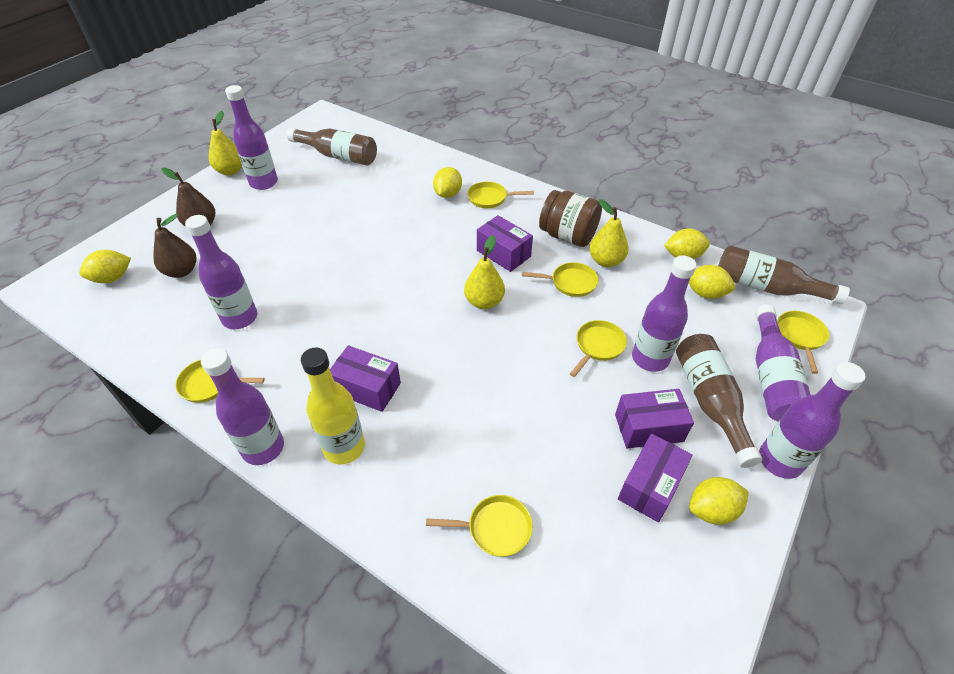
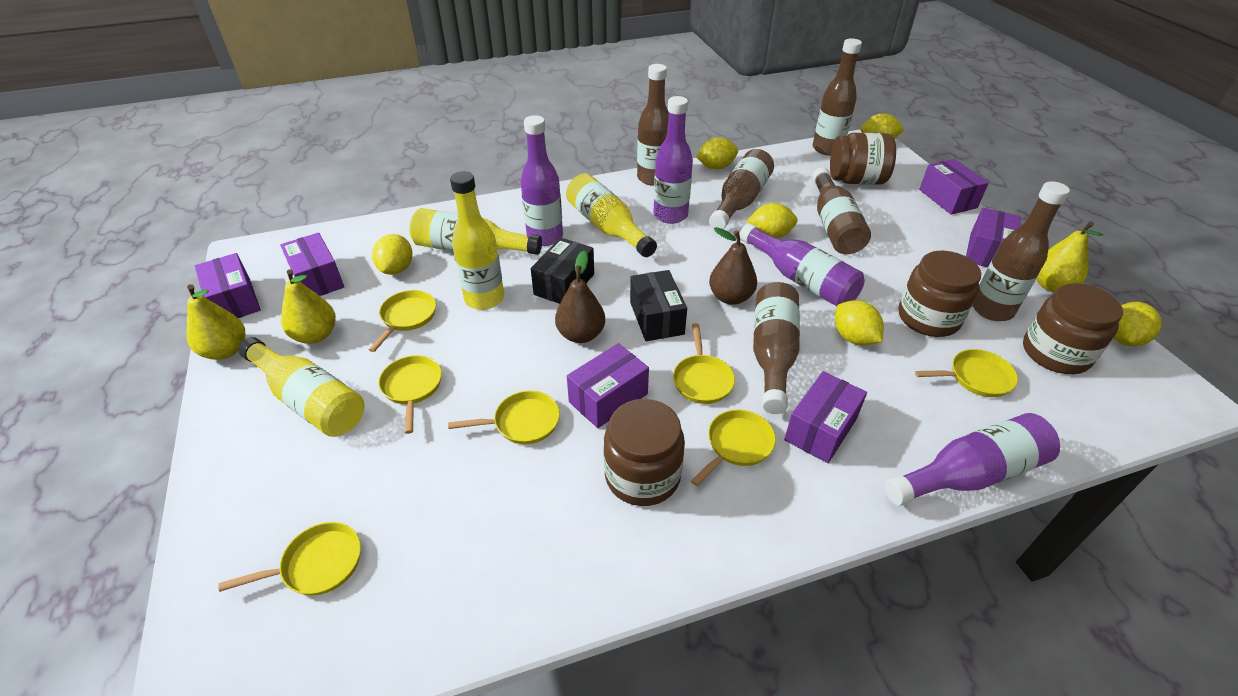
black box: none = 0 -> [531,238,594,304] [630,270,687,341] = 2
brown bottle: [287,128,377,166] [676,334,762,468] [718,245,850,304] = 3 -> [637,64,669,186] [709,149,774,229] [753,282,800,414] [812,167,871,254] [813,38,862,155] [973,181,1070,321] = 6
brown jar: [539,190,602,247] = 1 -> [604,399,685,506] [830,133,896,185] [898,251,981,337] [1023,283,1123,374] = 4
purple bottle: [185,215,257,329] [201,348,284,465] [225,85,278,190] [632,256,697,372] [755,305,811,421] [759,362,866,479] = 6 -> [521,115,563,246] [653,96,693,224] [740,223,865,306] [884,413,1060,506] = 4
purple box: [330,345,401,412] [477,215,533,272] [615,389,694,448] [618,434,692,522] = 4 -> [195,253,261,318] [280,233,344,296] [567,343,649,428] [784,371,867,463] [919,159,989,215] [966,208,1021,267] = 6
yellow bottle: [301,347,365,465] = 1 -> [238,337,364,437] [410,208,542,255] [450,171,504,310] [566,173,657,257] = 4
yellow lemon: [79,250,131,283] [433,167,462,198] [664,229,710,259] [689,265,735,299] [689,477,749,525] = 5 -> [372,234,413,275] [696,137,738,170] [746,203,798,238] [835,300,884,345] [861,113,904,139] [1114,302,1162,346] = 6
yellow pan: [175,360,265,403] [426,495,533,557] [467,181,534,208] [522,262,598,297] [570,320,627,377] [777,311,829,374] = 6 -> [218,522,361,596] [369,290,436,352] [378,355,442,434] [448,391,560,444] [673,323,735,404] [691,410,776,486] [915,349,1018,397] = 7

